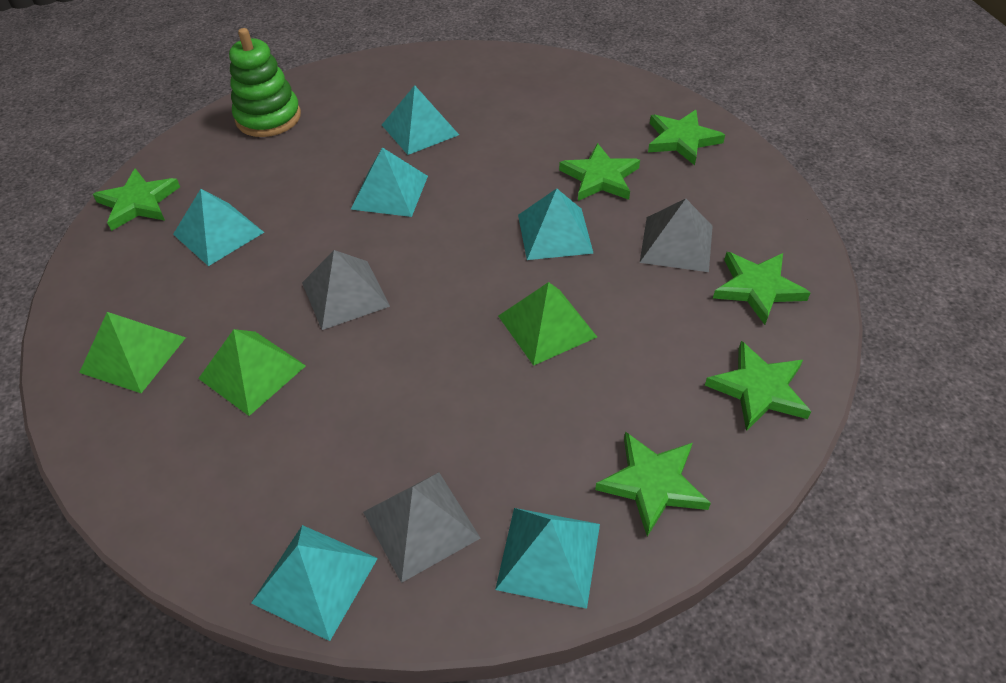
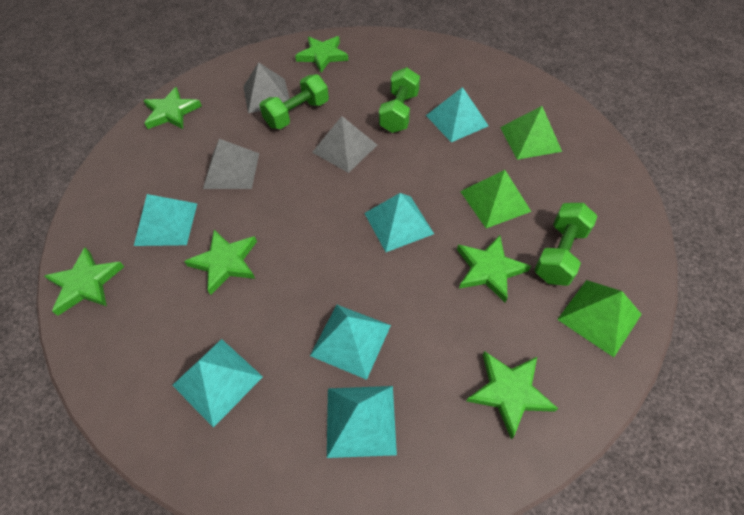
green dumbbell: none = 0 -> [259,74,329,129] [379,67,420,133] [534,203,598,286] = 3
green stacking toy: [229,28,301,137] = 1 -> none = 0

